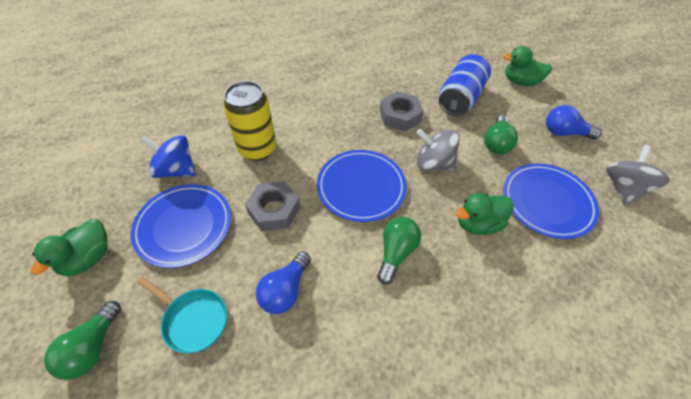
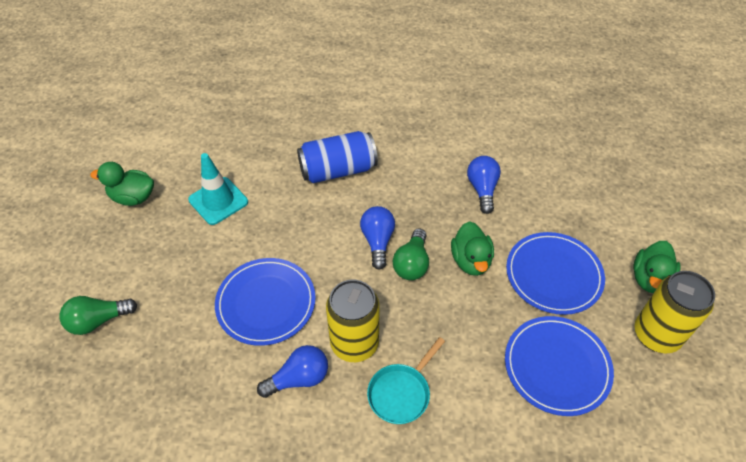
blue light bulb: [256,252,311,314] [546,105,602,140] = 2 -> [257,345,328,398] [360,206,395,270] [467,156,501,214] = 3
blue spinning top: [140,135,196,178] = 1 -> none = 0
green light bulb: [44,301,121,380] [377,217,421,285] [484,115,518,154] = 3 -> [59,296,137,335] [393,228,429,280] = 2
grey nut: [245,181,300,231] [380,91,423,131] = 2 -> none = 0
grey spinning top: [417,129,460,171] [606,145,670,204] = 2 -> none = 0
turquoise traffic cone: none = 0 -> [188,153,248,225] = 1
yellow can: [223,81,276,161] = 1 -> [326,280,380,362] [635,271,715,353] = 2

